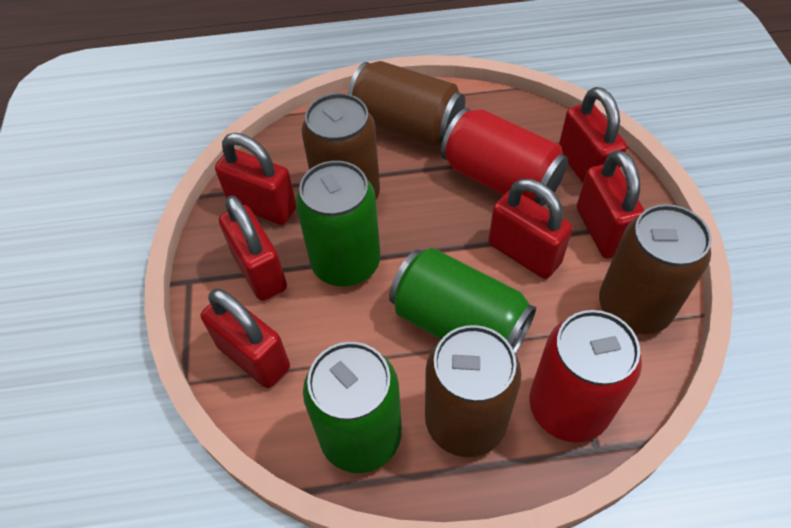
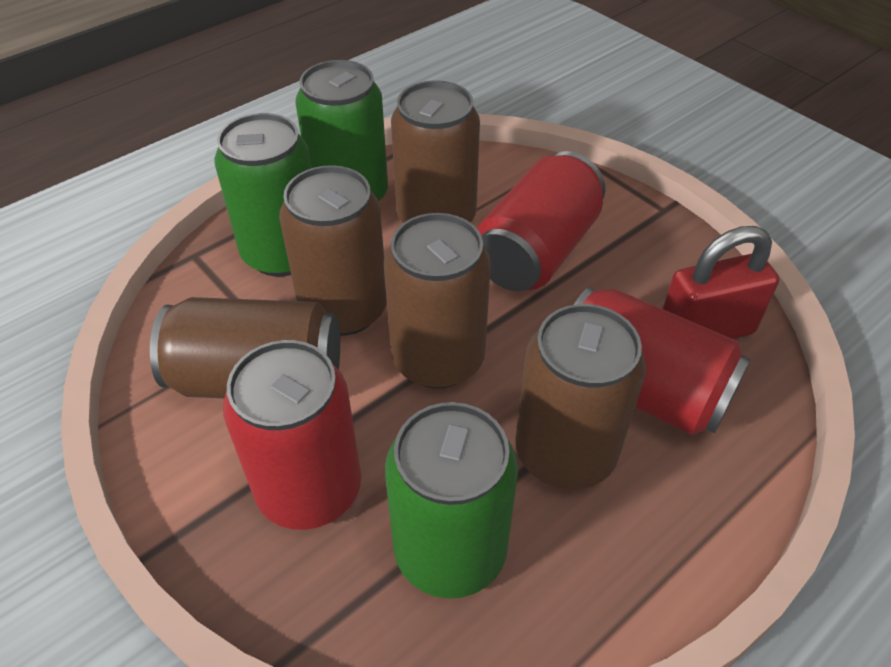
brown can: [302,93,380,200] [348,61,465,147] [425,325,521,457] [599,204,712,334] = 4 -> [150,297,340,398] [279,165,387,336] [384,213,491,389] [391,80,480,223] [515,304,646,489] = 5
red can: [441,108,568,206] [529,310,642,443] = 2 -> [223,340,361,530] [477,151,606,291] [574,287,750,435] = 3
red padlock: [201,288,290,388] [215,133,296,225] [219,195,287,301] [489,179,573,279] [559,87,627,183] [577,150,645,258] = 6 -> [663,226,779,339] = 1

